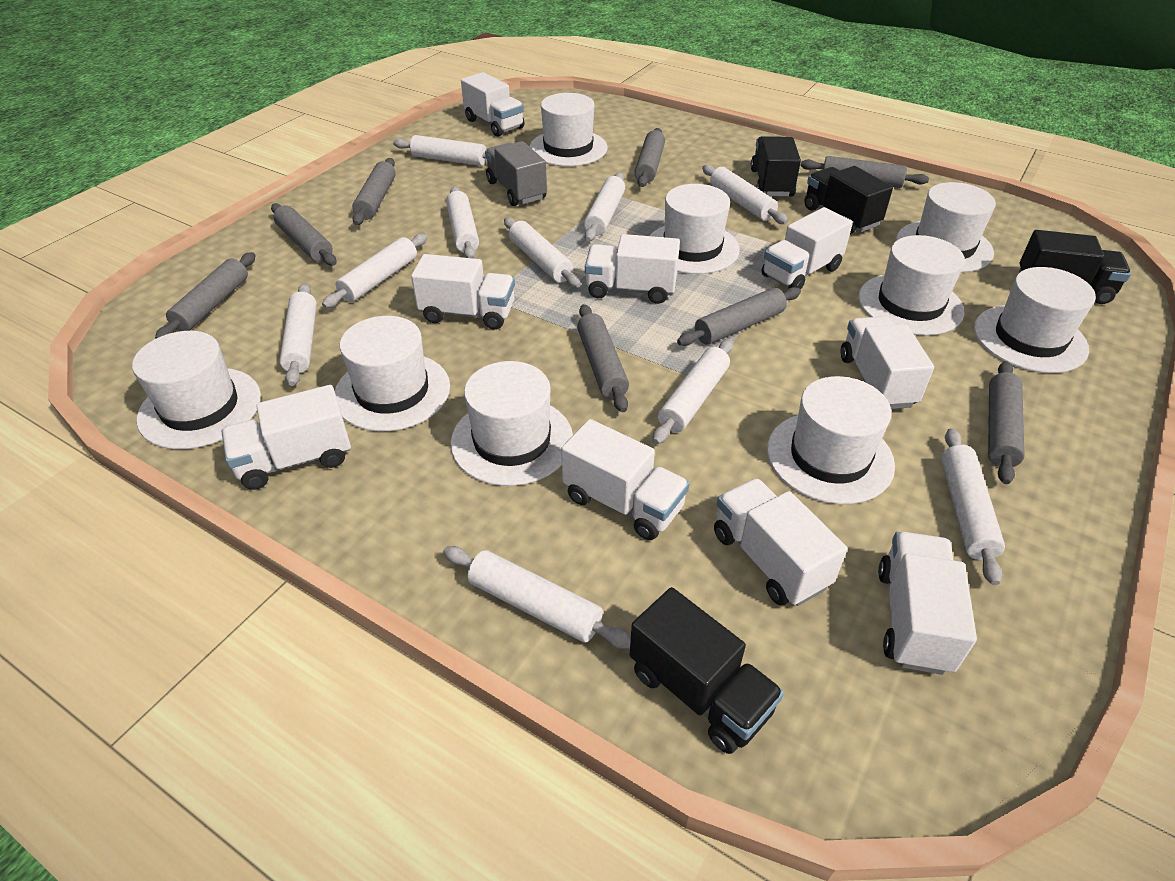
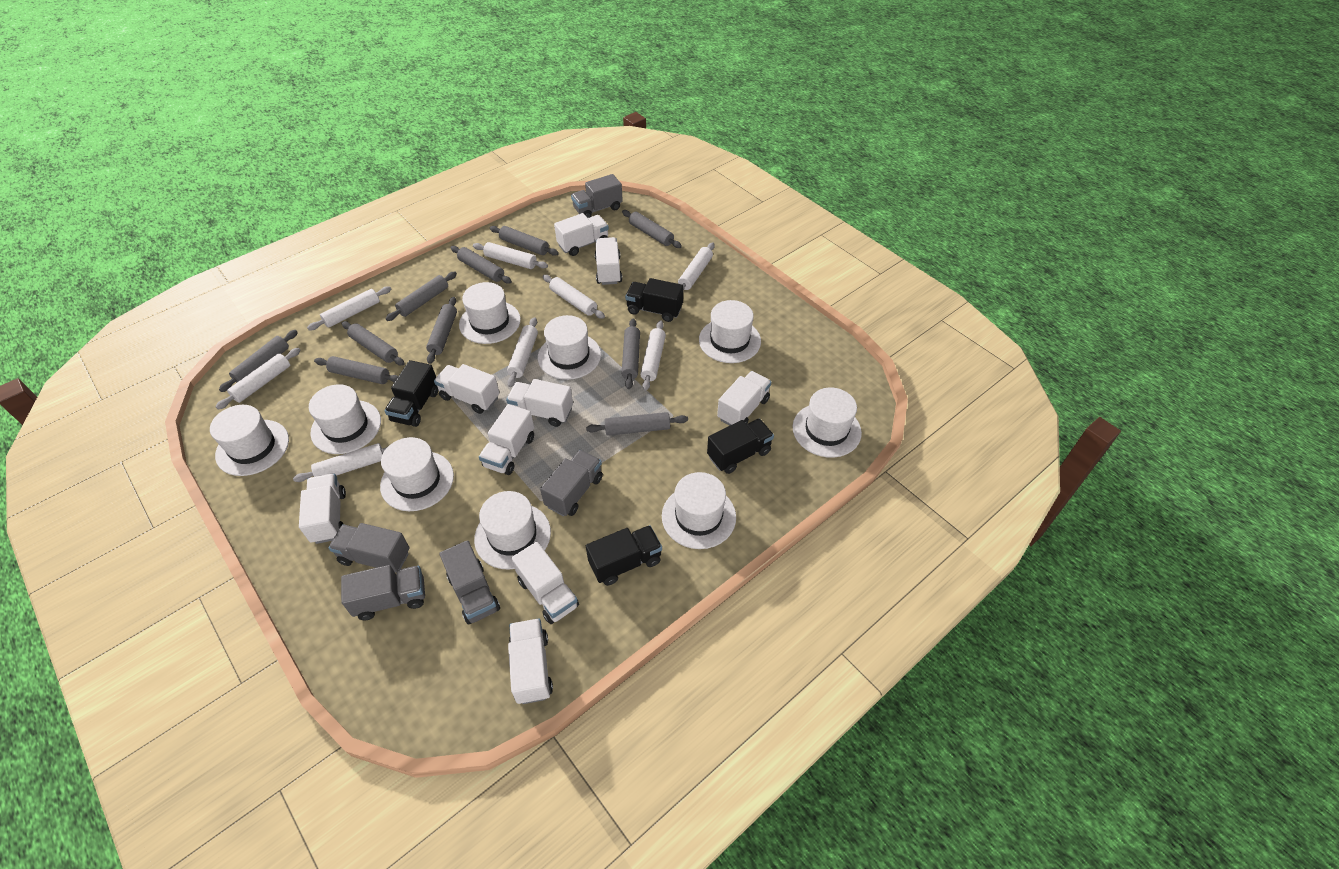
grey rolling pin: [155,252,256,339] [271,203,336,266] [352,158,396,225] [577,304,629,412] [635,128,665,187] [677,287,801,346] [800,156,929,188] [988,361,1025,484] = 8 -> [219,330,298,392] [314,356,398,384] [341,321,405,366] [385,272,457,321] [426,297,457,364] [451,246,512,284] [490,226,559,256] [586,412,688,436] [621,318,640,389] [622,210,682,248] = 10
grey truck: [485,141,547,206] = 1 -> [328,523,410,572] [341,565,425,620] [439,540,500,625] [540,450,603,516] [571,174,623,218] = 5
white rolling pin: [280,283,317,386] [322,234,427,308] [393,135,486,166] [443,546,631,649] [446,187,479,258] [504,217,581,288] [584,172,625,241] [653,339,733,444] [702,165,788,224] [941,428,1005,585] = 10 -> [216,348,300,410] [293,443,387,482] [307,286,391,330] [473,242,548,269] [507,317,538,387] [542,275,605,319] [640,320,666,391] [678,242,715,291] = 8

